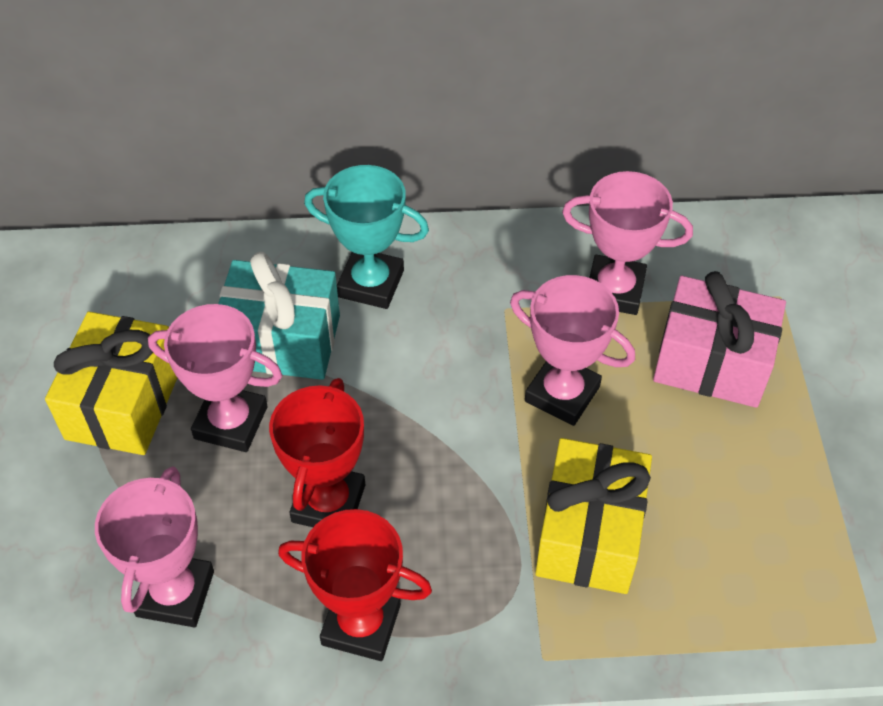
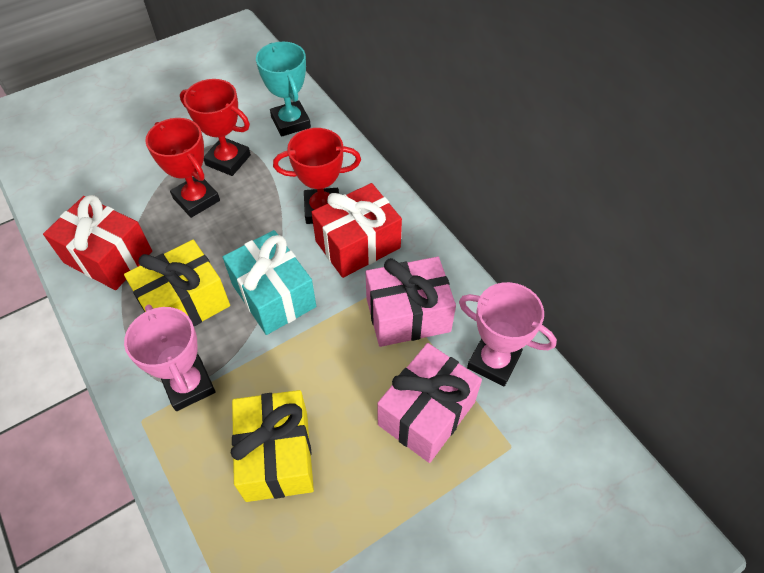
pink gift: [653,271,786,408] = 1 -> [366,257,456,347] [377,343,482,463] = 2
pink trophy: [95,466,214,627] [148,304,282,452] [510,275,635,426] [562,171,693,315] = 4 -> [124,304,216,411] [459,282,557,387] = 2
red gift: none = 0 -> [43,195,152,290] [311,183,402,278] = 2
red trophy: [269,378,365,527] [278,509,432,661] = 2 -> [145,118,220,218] [180,79,251,176] [273,128,361,224] = 3

